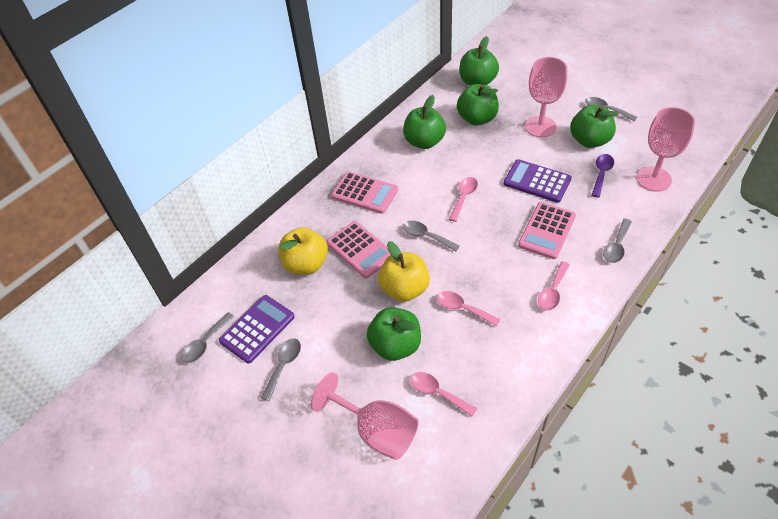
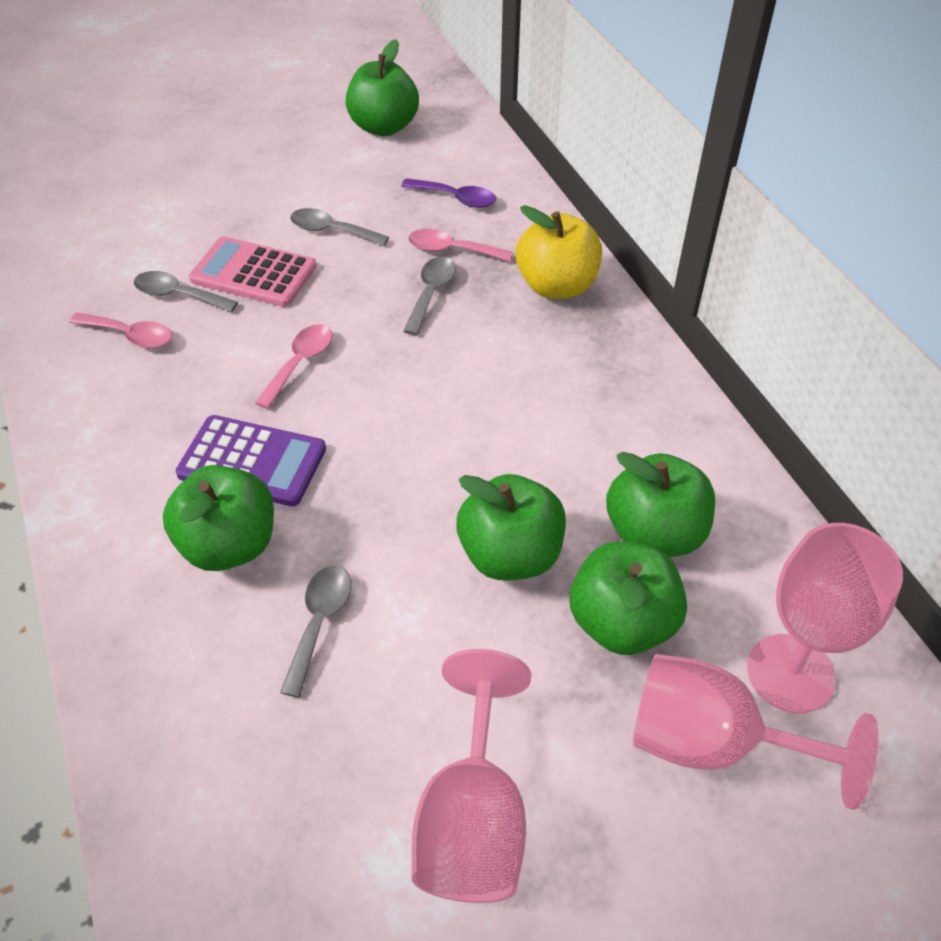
grey spoon: [181,312,234,363] [261,338,301,401] [403,221,460,251] [585,97,637,122] [603,219,632,263] = 5 -> [134,271,238,312] [280,566,351,698] [290,208,389,246] [403,257,456,335] = 4
pink calculator: [327,221,391,278] [331,172,398,214] [518,202,576,259] = 3 -> [189,236,317,307] = 1
pink spoon: [410,372,477,417] [437,291,500,326] [449,177,478,222] [538,261,570,311] = 4 -> [69,312,172,348] [255,324,332,409] [408,229,513,262] = 3
purple calculator: [219,295,295,363] [504,159,572,203] = 2 -> [176,415,326,506] = 1
yellow apple: [279,227,328,275] [378,241,430,302] = 2 -> [516,205,602,299] = 1

